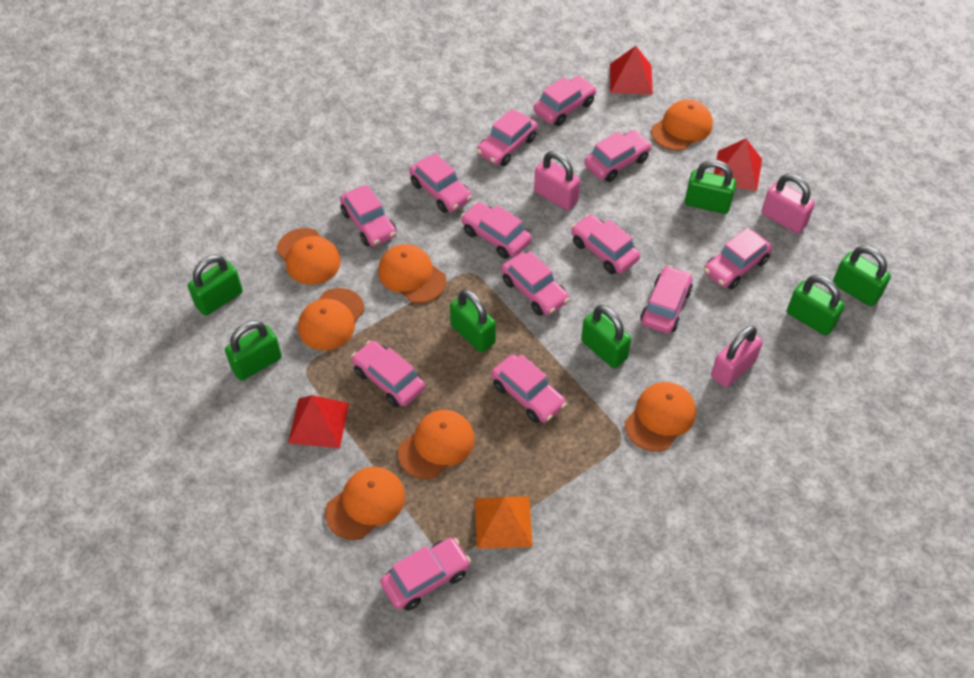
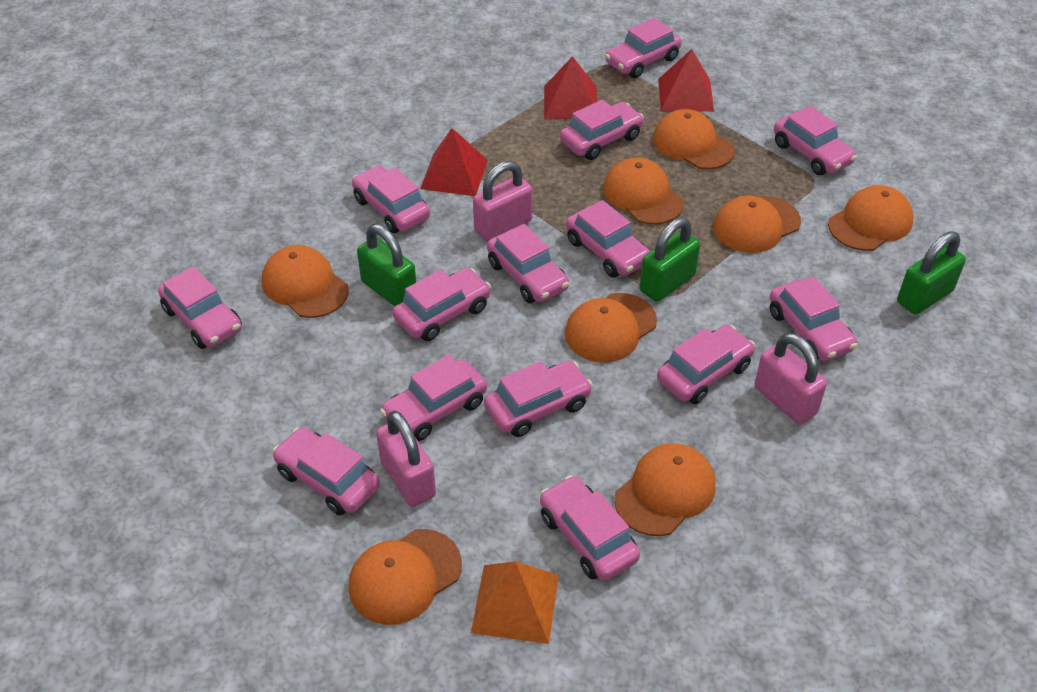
green padlock: [188,255,243,316] [225,320,282,380] [450,289,496,352] [581,305,631,368] [685,160,736,214] [787,275,845,336] [833,246,891,306] = 7 -> [357,224,416,306] [640,217,700,302] [897,231,966,314] = 3
orange cap: [276,228,341,285] [298,288,364,350] [325,467,405,540] [378,244,446,303] [398,410,475,479] [625,382,696,452] [651,99,713,151] = 7 -> [262,245,349,318] [348,529,462,625] [565,293,657,363] [603,157,684,225] [614,443,715,536] [653,109,735,170] [713,196,801,253] [828,185,913,251] = 8
pink car: [340,185,397,247] [351,340,425,407] [380,538,471,611] [409,153,472,213] [461,202,532,259] [477,109,538,166] [491,354,567,423] [501,251,570,316] [533,76,597,126] [571,214,640,274] [584,130,652,182] [640,265,693,333] [704,228,772,289] = 13 -> [158,266,242,349] [272,427,380,516] [352,165,430,233] [380,354,487,441] [393,268,491,341] [484,361,593,437] [487,224,569,303] [540,475,640,581] [560,100,644,160] [566,200,650,278] [605,18,682,78] [657,325,755,404] [770,276,858,361] [774,106,857,175] = 14

